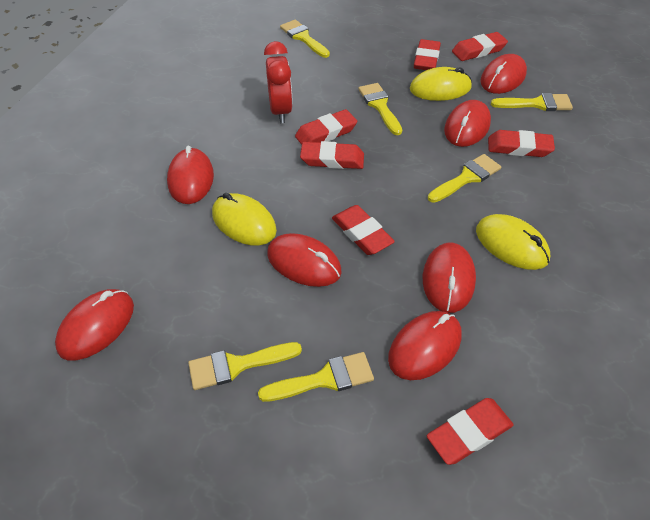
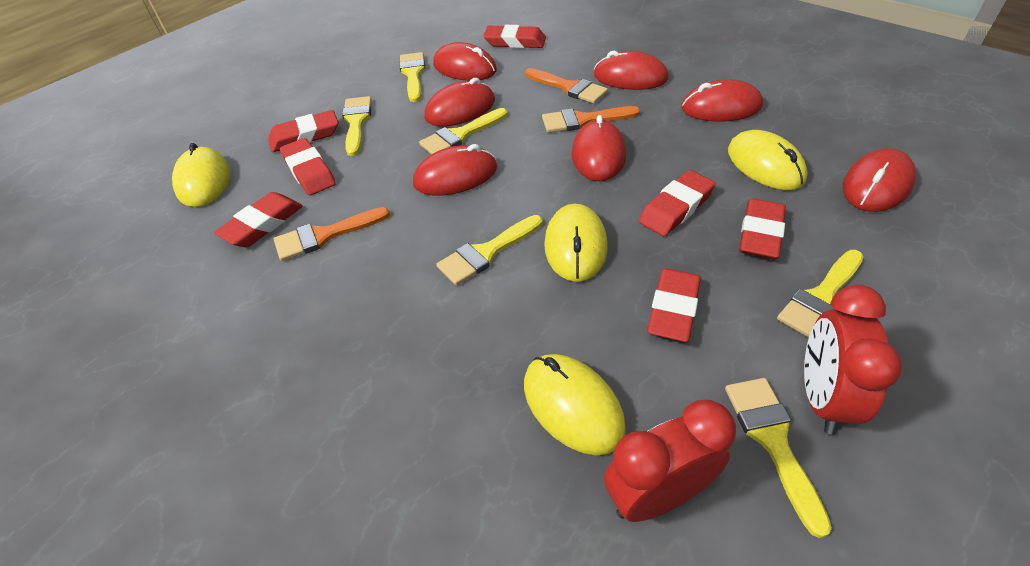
orange brush: none = 0 -> [274,207,390,261] [525,68,608,104] [542,106,640,133] = 3
red clock: [264,41,293,123] = 1 -> [604,400,736,522] [804,285,902,434] = 2
yellow mouse: [212,193,277,246] [410,67,472,101] [476,214,550,270] = 3 -> [172,143,230,207] [524,354,626,455] [544,204,608,282] [728,130,808,190] = 4

